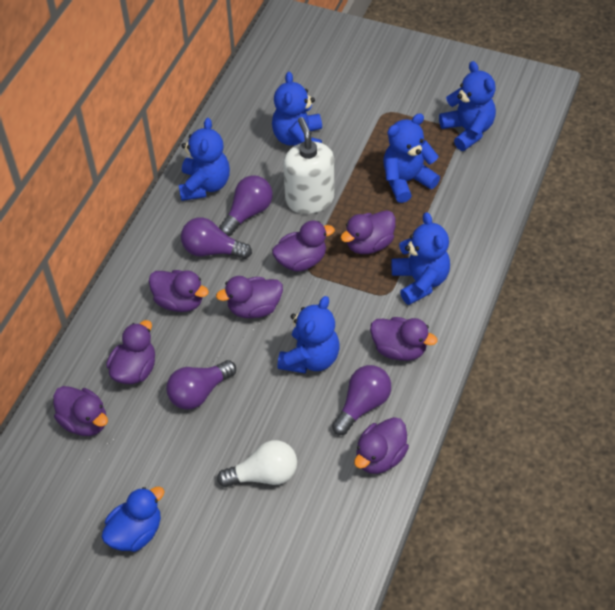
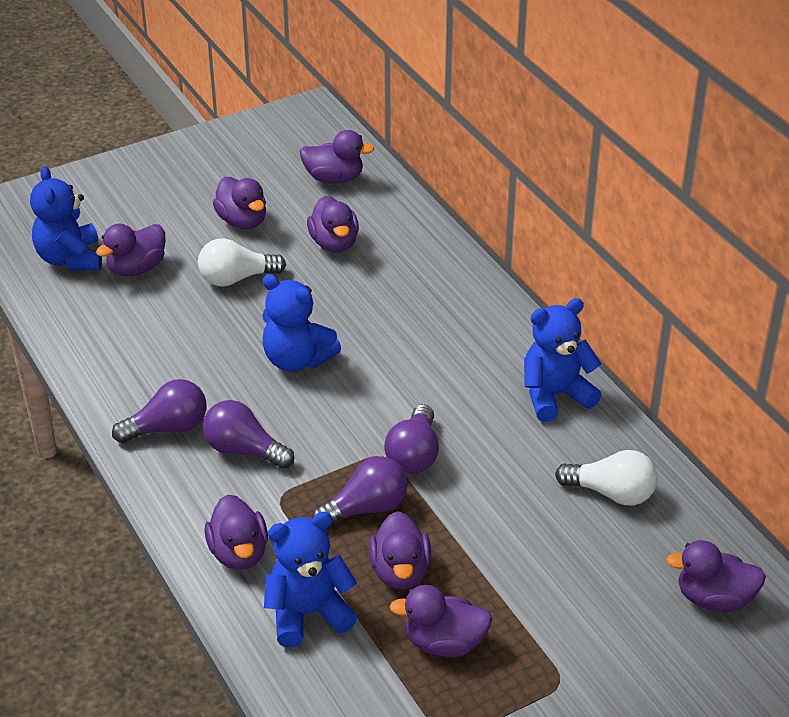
blue duck: [102,486,165,552] = 1 -> none = 0
blue teddy bear: [179,118,230,201] [272,72,322,146] [277,296,339,374] [383,113,440,203] [391,212,450,305] [439,61,496,151] = 6 -> [30,166,102,270] [262,274,341,372] [264,512,357,648] [524,298,602,422] = 4
white light bulb: [217,440,297,487] = 1 -> [198,238,286,287] [555,450,658,505] = 2
white soap dispenser: [283,117,334,214] = 1 -> none = 0

